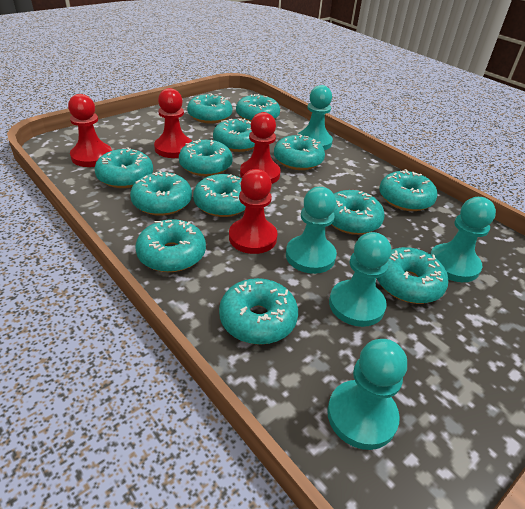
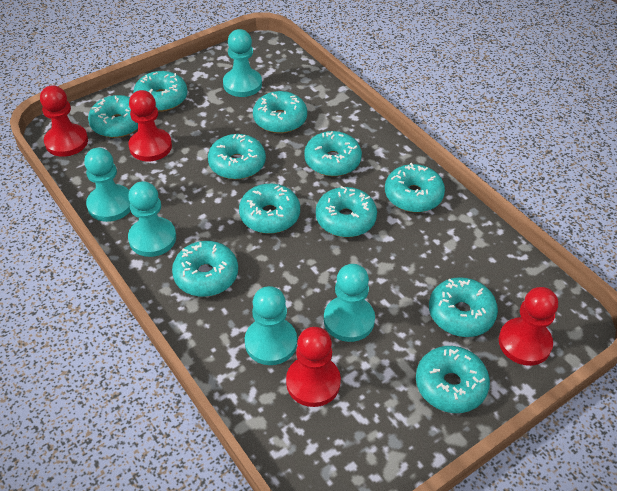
turquoise donut: [94,147,153,188] [130,170,192,216] [135,219,206,272] [179,139,233,176] [187,93,232,124] [193,174,246,217] [213,118,255,152] [219,278,298,345] [236,94,280,122] [274,134,325,170] [331,190,385,235] [377,247,448,304] [379,169,437,211] = 13 -> [88,95,138,138] [133,71,187,112] [172,241,238,297] [208,134,266,180] [239,184,300,234] [253,91,307,133] [304,131,362,176] [316,186,377,237] [385,163,445,212] [416,346,490,413] [429,277,498,337] = 11

